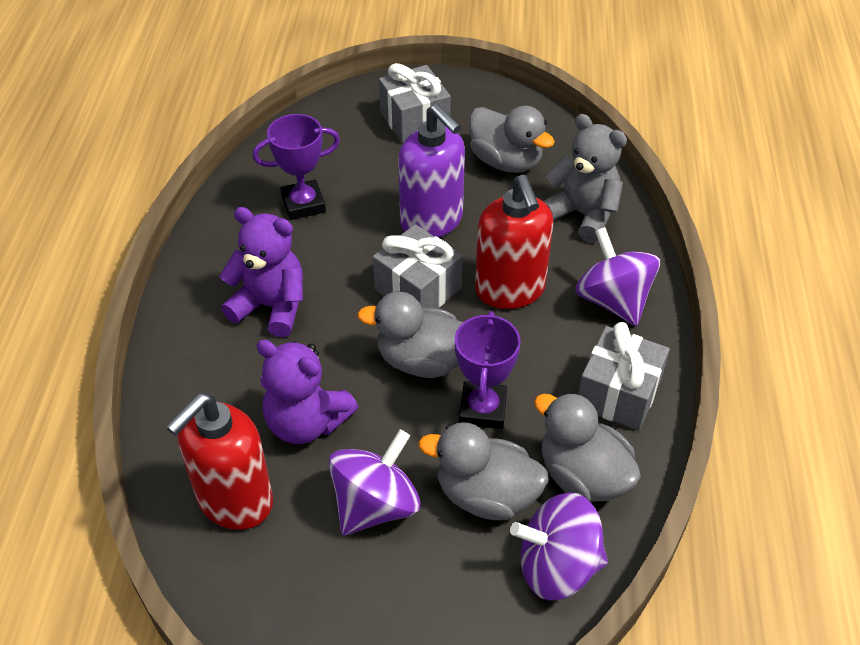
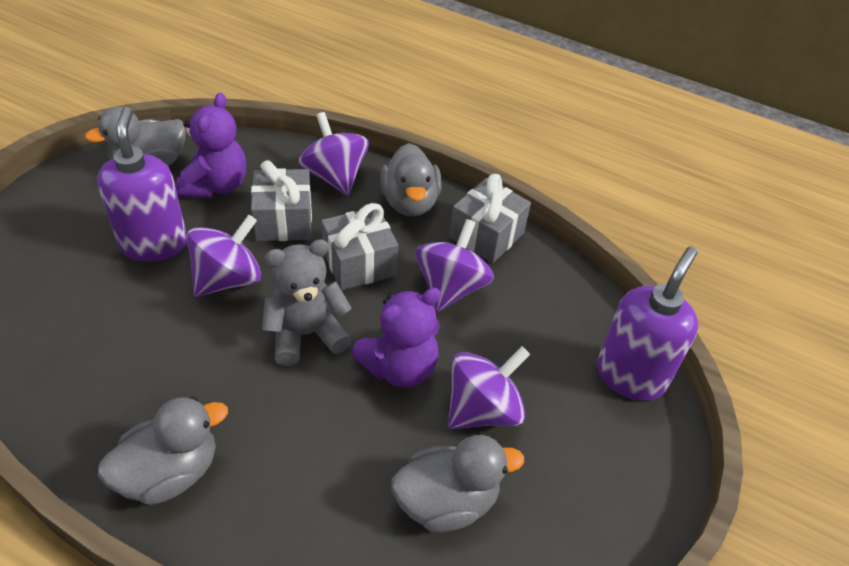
purple soap dispenser: [398,104,465,238] = 1 -> [97,107,187,262] [597,246,699,401] = 2
purple spinning top: [328,429,421,535] [510,492,608,600] [575,227,660,326] = 3 -> [187,215,261,297] [298,112,369,195] [415,219,494,312] [448,347,530,429] = 4
purple trophy: [253,114,340,220] [455,311,521,429] = 2 -> none = 0
red soap dispenser: [166,393,273,530] [475,175,553,309] = 2 -> none = 0

